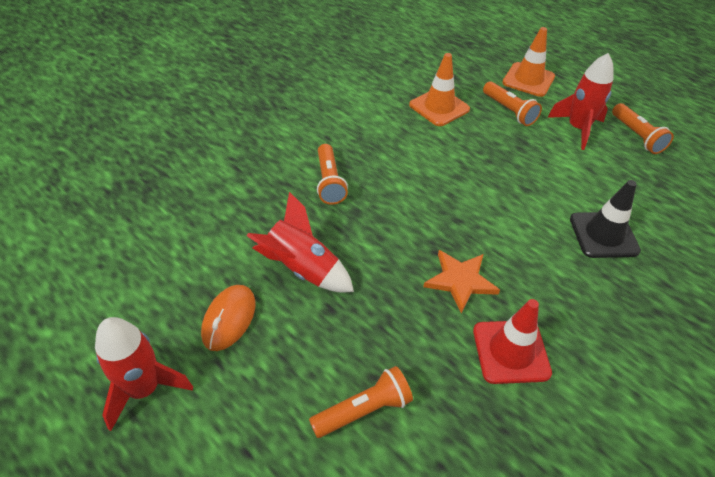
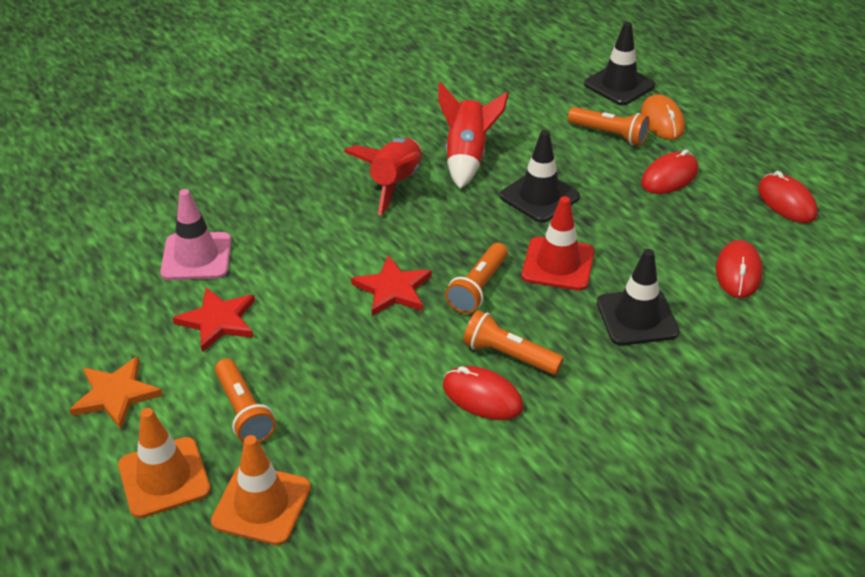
black traffic cone: [570,180,641,258] = 1 -> [500,130,580,223] [584,22,655,105] [597,249,680,346] = 3
pink traffic cone: none = 0 -> [160,189,232,280] = 1
red mouse: none = 0 -> [443,366,524,420] [641,149,698,194] [716,240,763,298] [758,171,818,223] = 4
red rocket: [95,317,193,431] [247,192,354,293] [547,53,613,150] = 3 -> [344,138,422,215] [438,82,509,189] = 2
red star: none = 0 -> [173,287,255,352] [351,255,432,316] = 2

